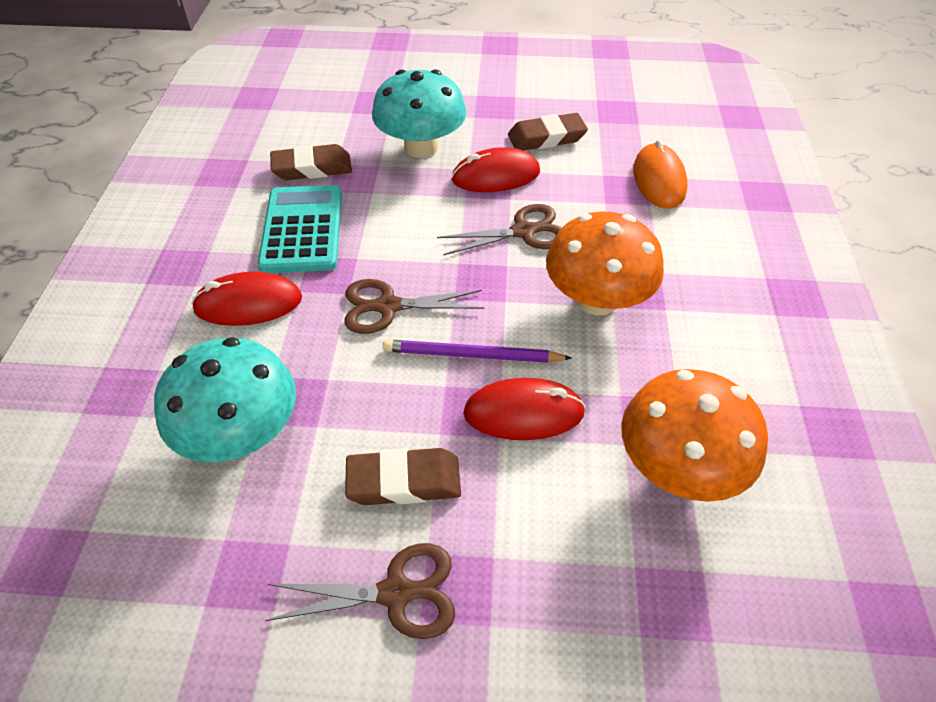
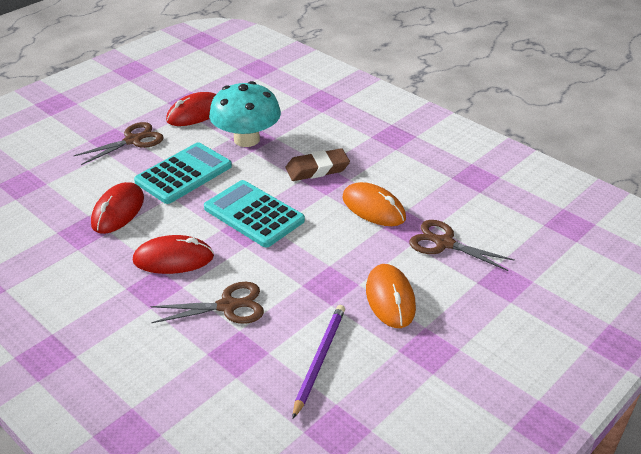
brown eraser: [270,144,352,180] [345,448,461,505] [508,113,588,150] = 3 -> [286,148,350,181] = 1
orange mouse: [633,139,687,209] = 1 -> [342,182,406,226] [366,264,416,328] = 2
orange mushroom: [546,212,664,316] [621,369,768,502] = 2 -> none = 0
turquoise calculator: [258,185,342,273] = 1 -> [134,142,232,204] [204,180,305,248] = 2
turquoise mushroom: [154,337,296,462] [372,69,467,158] = 2 -> [209,81,281,147] = 1

